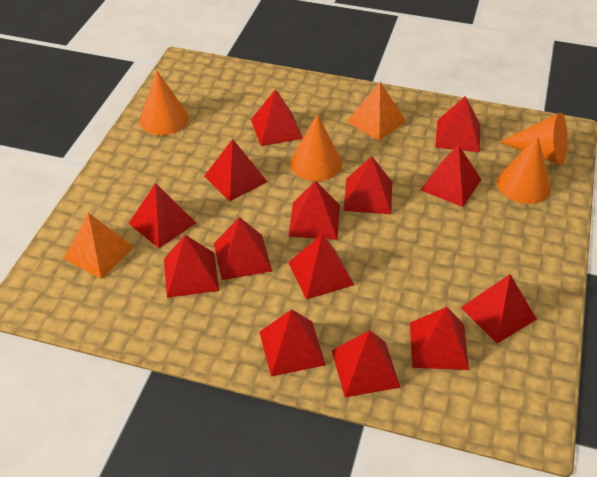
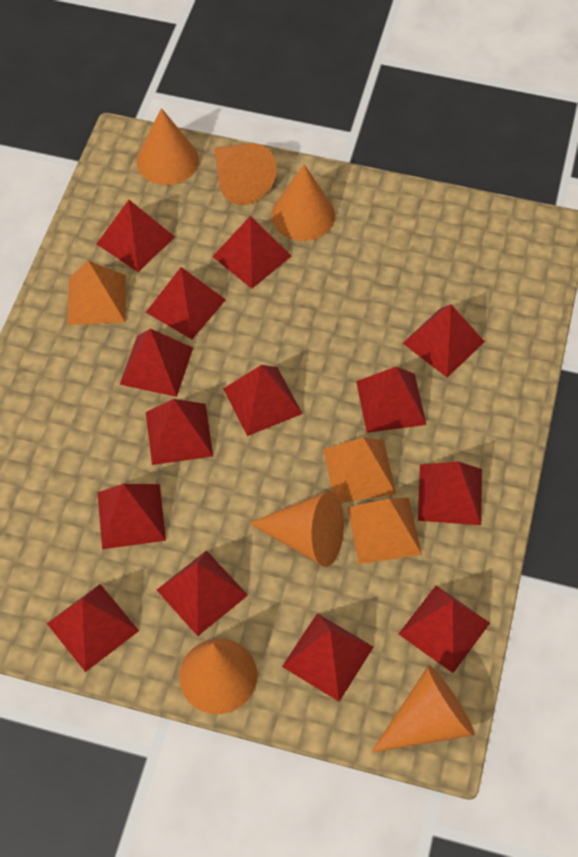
orange cone: [139,71,189,135] [290,114,342,181] [497,136,551,204] [500,113,568,165] = 4 -> [137,108,199,185] [179,639,257,714] [214,144,276,205] [249,491,344,567] [271,164,335,241] [372,665,475,752] = 6
orange pyramid: [63,213,134,279] [347,82,406,141] = 2 -> [67,261,126,325] [323,437,396,503] [347,498,422,564] = 3

